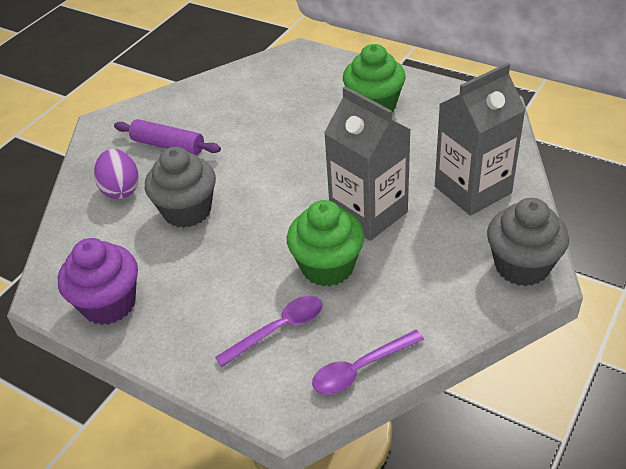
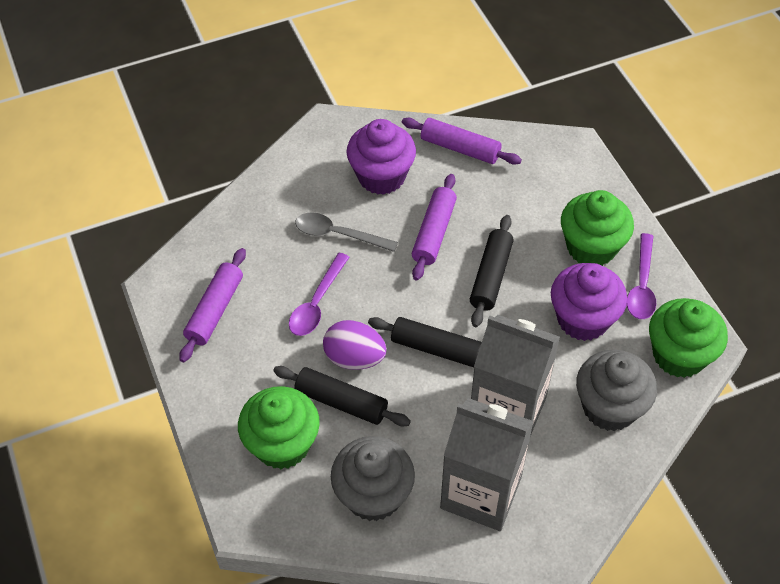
black rolling pin: none = 0 -> [273,366,411,426] [368,317,482,367] [470,215,514,327] = 3
green cupcake: [287,200,365,286] [343,44,406,112] = 2 -> [238,386,320,469] [561,190,634,266] [649,298,728,378] = 3
grey spoon: none = 0 -> [295,212,398,252] = 1
purple cupcake: [58,238,138,325] = 1 -> [346,119,416,195] [551,263,627,341] = 2
purple rolling pin: [114,119,221,155] = 1 -> [179,248,246,362] [402,118,522,165] [412,174,457,280] = 3

